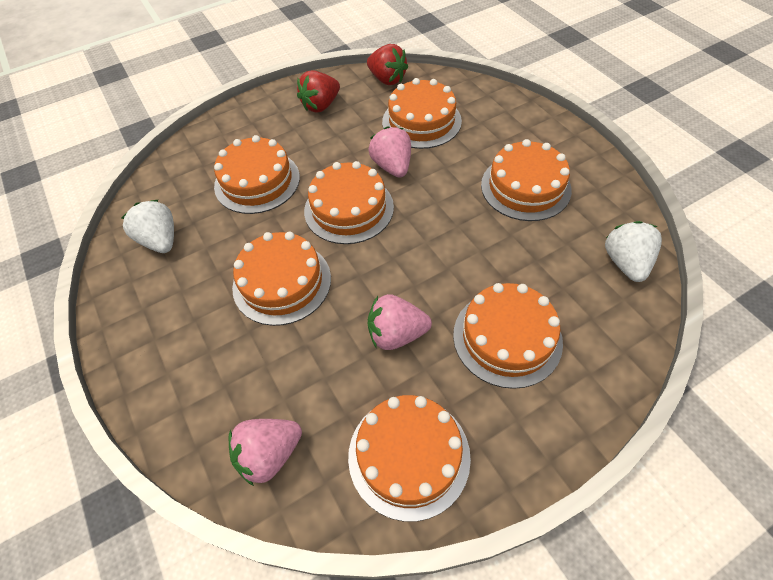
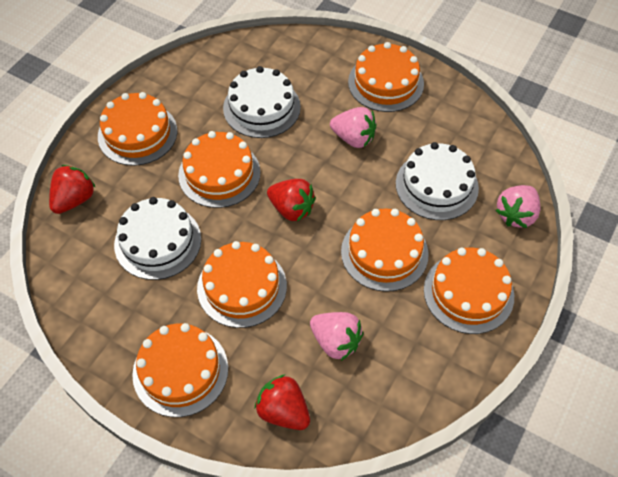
red strawberry: [297,70,340,112] [367,44,408,85] = 2 -> [49,165,96,214] [255,375,310,430] [267,179,316,222] = 3
white cake: none = 0 -> [114,197,201,280] [223,66,301,138] [396,142,479,220] = 3
white strawberry: [122,200,174,253] [605,221,662,282] = 2 -> none = 0

